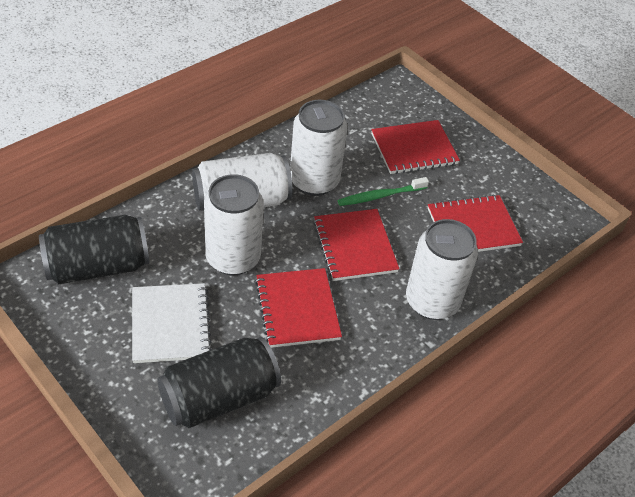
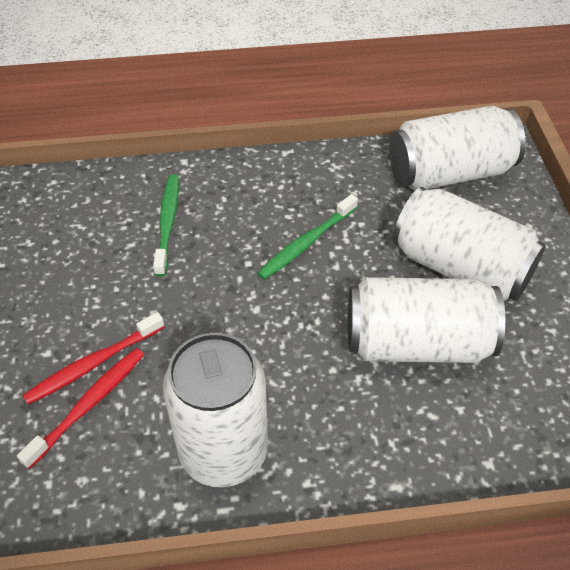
black can: [39,215,149,284] [157,337,281,428] = 2 -> none = 0
green toothbrush: [338,177,429,206] = 1 -> [153,175,179,277] [257,194,358,280] = 2
red notebook: [255,268,342,348] [313,209,399,281] [371,120,460,174] [428,194,523,252] = 4 -> none = 0
red toothbrush: none = 0 -> [17,348,144,469] [22,312,164,405] = 2
white notebook: [132,283,212,363] = 1 -> none = 0

